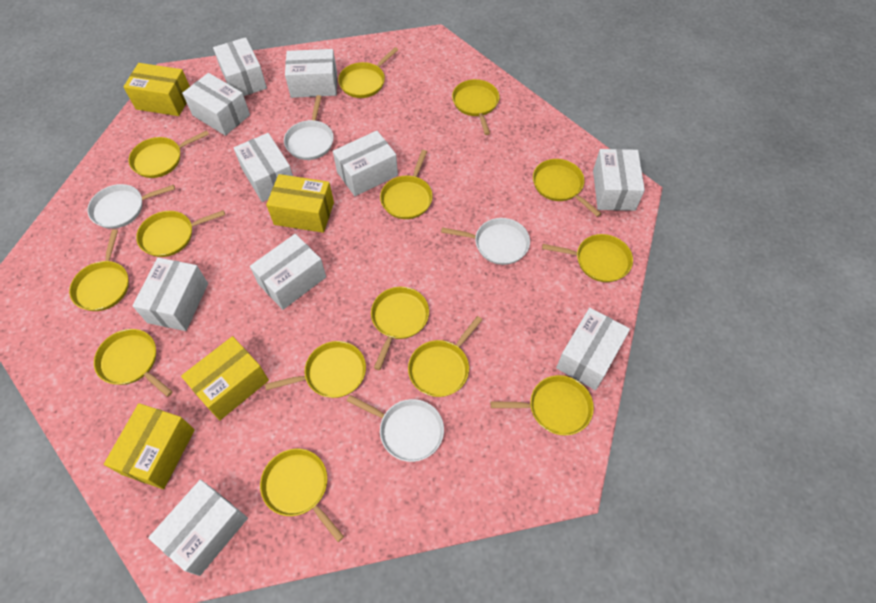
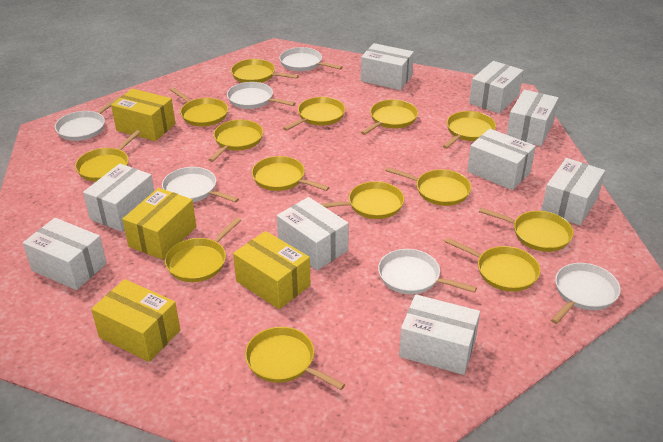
white box: [132,258,208,331] [148,480,248,576] [182,73,250,136] [213,37,267,96] [234,133,293,202] [250,234,326,310] [285,49,337,98] [333,130,398,196] [556,308,630,390] [593,149,645,211] = 10 -> [23,218,107,290] [83,164,154,232] [277,197,349,271] [361,43,414,90] [399,294,480,375] [467,129,536,190] [469,61,524,114] [507,90,559,146] [541,158,605,226] = 9
white pan: [87,184,175,229] [284,95,334,160] [347,395,444,462] [441,218,530,265] = 4 -> [55,97,120,141] [162,167,239,203] [227,82,296,109] [279,47,343,71] [378,249,477,294] [551,263,621,324] = 6

